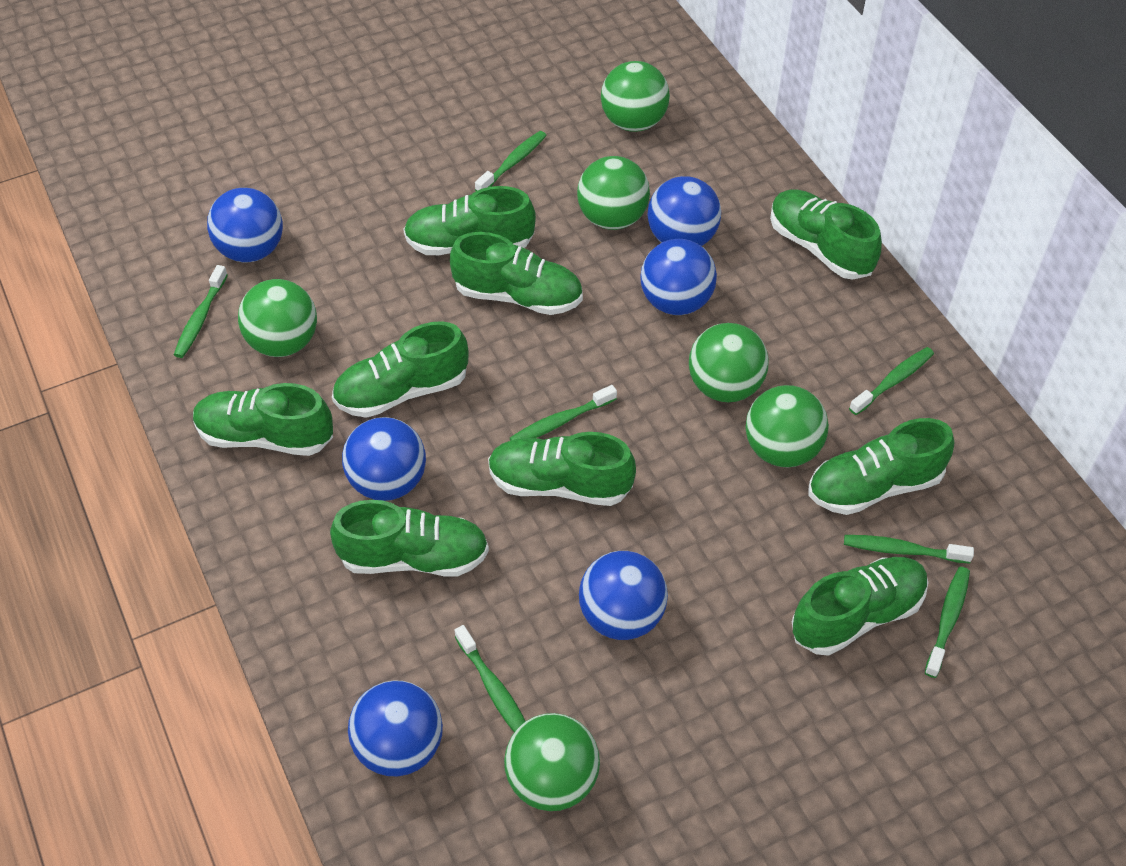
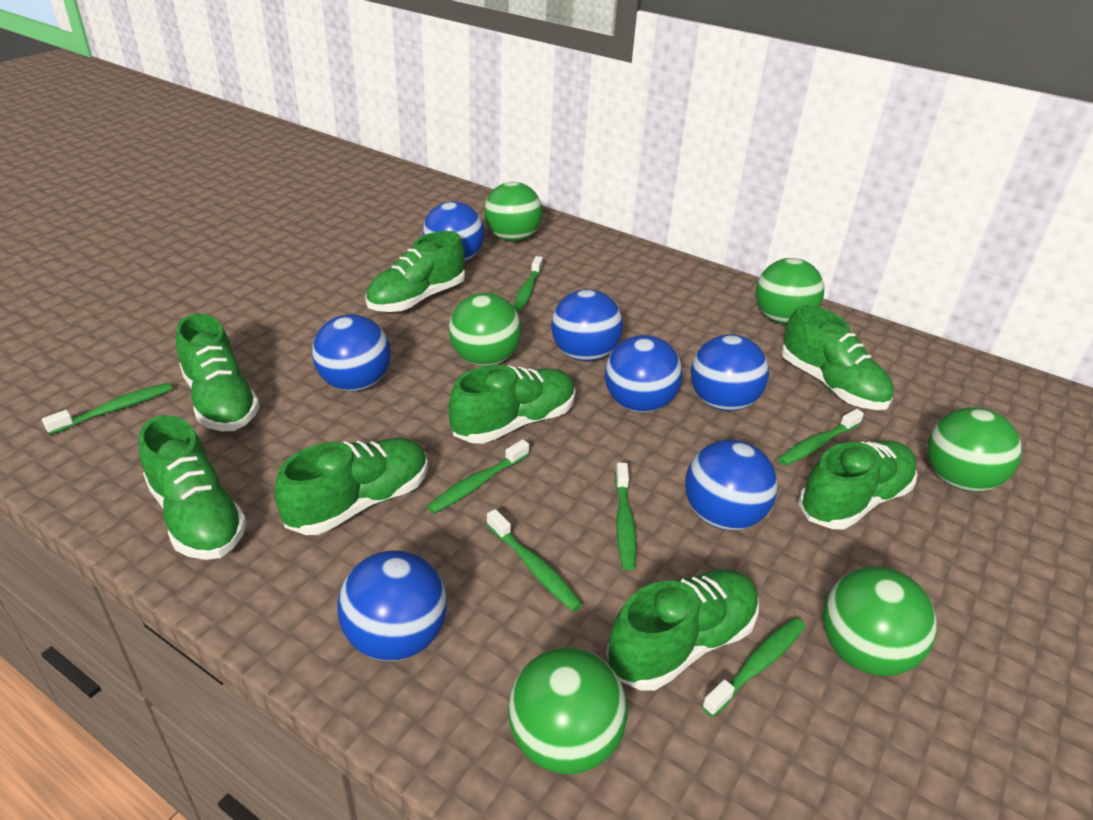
blue ball: [207,188,283,262] [342,417,426,501] [348,680,443,776] [579,551,668,640] [640,239,717,315] [647,176,721,246] = 6 -> [312,314,391,391] [338,551,447,661] [423,201,484,262] [551,289,623,361] [605,335,683,412] [685,440,778,530] [691,334,769,411] = 7
green shoe: [193,383,333,456] [330,500,489,576] [332,321,469,418] [403,186,536,255] [450,232,583,315] [488,432,636,506] [770,189,882,280] [792,557,929,656] [809,418,954,515] = 9 -> [139,415,247,560] [176,314,260,431] [274,438,428,535] [365,231,465,312] [448,365,575,444] [606,570,759,691] [781,305,894,410] [799,441,918,529] = 8

